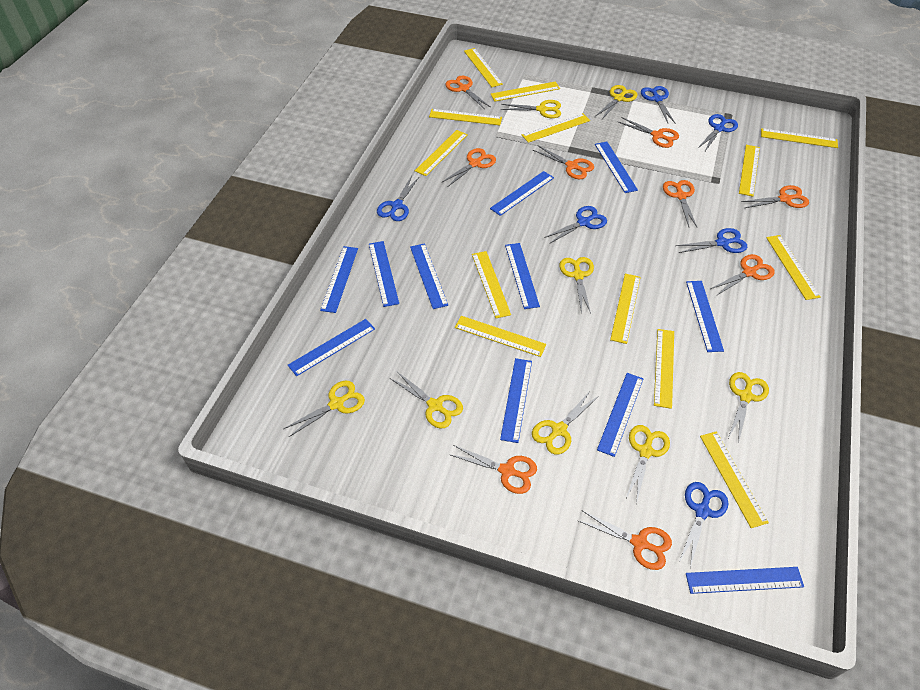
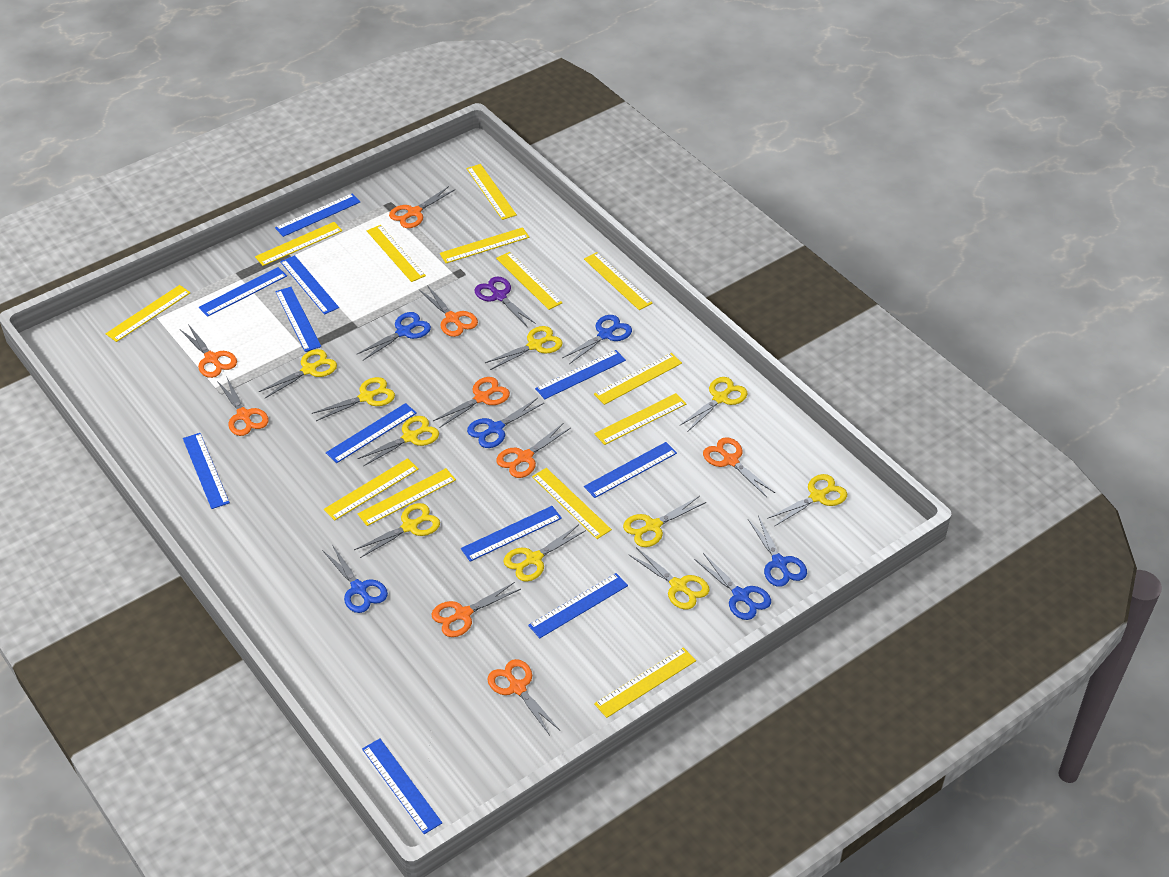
purple scissors: none = 0 -> [474,277,536,326] = 1
yellow scissors: [284,381,365,437] [390,371,463,429] [501,100,561,118] [532,390,599,455] [559,257,594,314] [596,85,637,119] [626,425,670,504] [728,372,769,443] = 8 -> [259,349,337,399] [312,377,395,421] [354,503,440,558] [357,416,439,466] [485,326,563,370] [503,525,586,582] [623,496,706,547] [628,547,710,609] [680,377,748,431] [767,474,847,526] = 10

